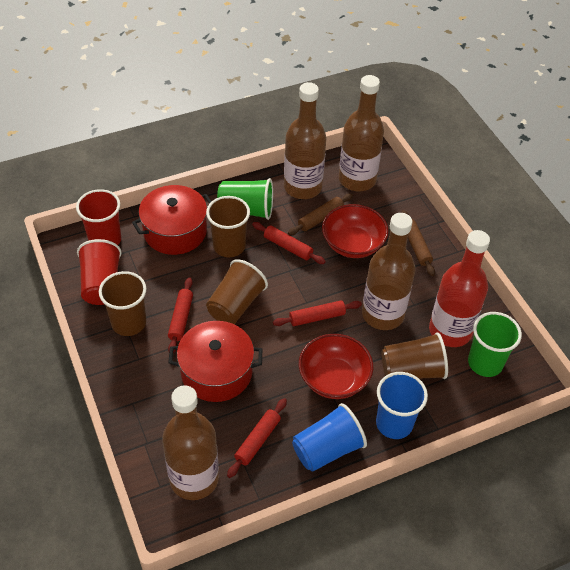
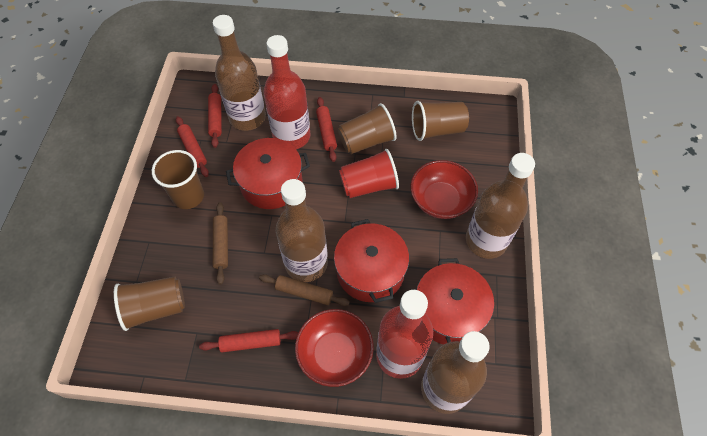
blue cup: [292,403,367,472] [376,372,428,439] = 2 -> none = 0
green cup: [217,178,273,220] [468,312,522,377] = 2 -> none = 0
red bottle: [429,230,490,347] = 1 -> [264,35,311,149] [376,290,433,379] = 2
red cup: [76,189,121,245] [77,239,122,305] = 2 -> [339,149,399,198] = 1
red pot: [132,185,212,255] [168,321,262,402] = 2 -> [226,138,310,209] [334,219,409,303] [416,258,494,345] = 3

